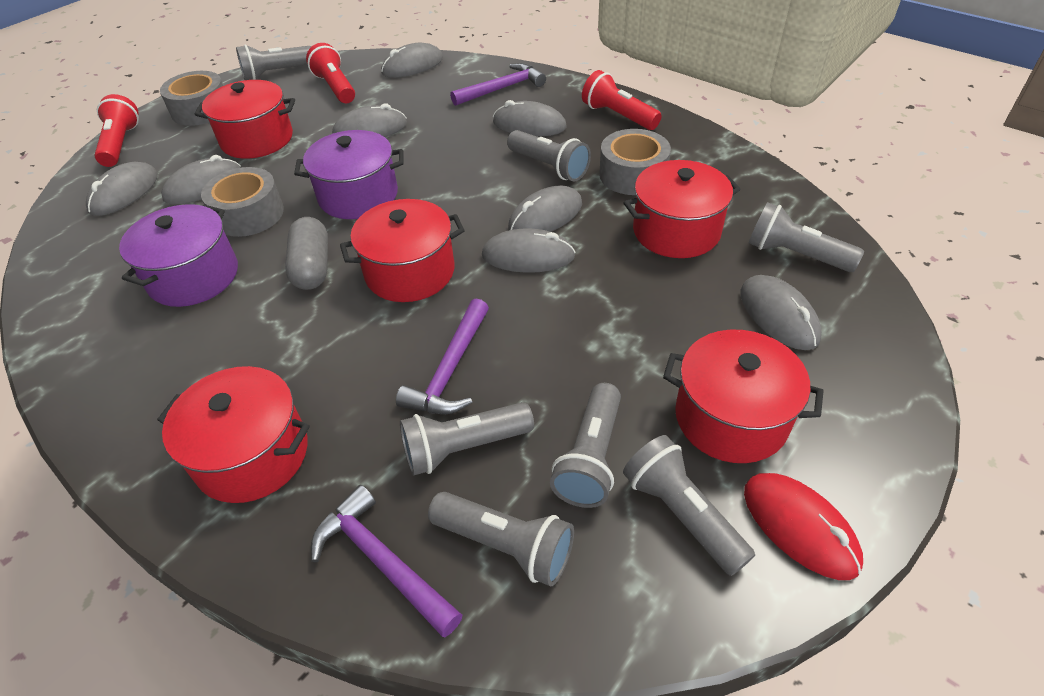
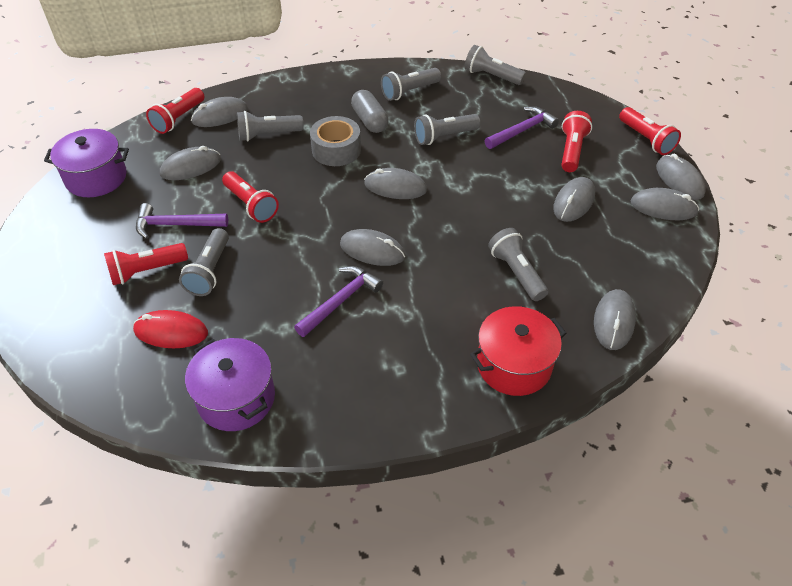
grey flashlight: [236,44,311,80] [400,402,534,476] [428,492,574,586] [507,130,591,182] [550,383,621,508] [623,435,755,576] [749,202,864,272] = 7 -> [179,228,229,296] [237,111,304,141] [381,68,441,101] [414,114,480,145] [464,45,526,85] [488,228,548,301] = 6
grey tape: [160,71,223,126] [201,167,284,237] [599,129,671,195] = 3 -> [310,116,361,166] = 1
red flashlight: [95,94,139,167] [306,43,355,103] [582,70,662,130] = 3 -> [104,243,188,285] [146,88,204,134] [222,171,279,223] [561,111,592,172] [619,107,681,155] = 5
red pot: [157,366,310,503] [194,80,295,159] [340,199,465,302] [623,160,741,258] [663,330,824,463] = 5 -> [470,306,567,396] = 1

